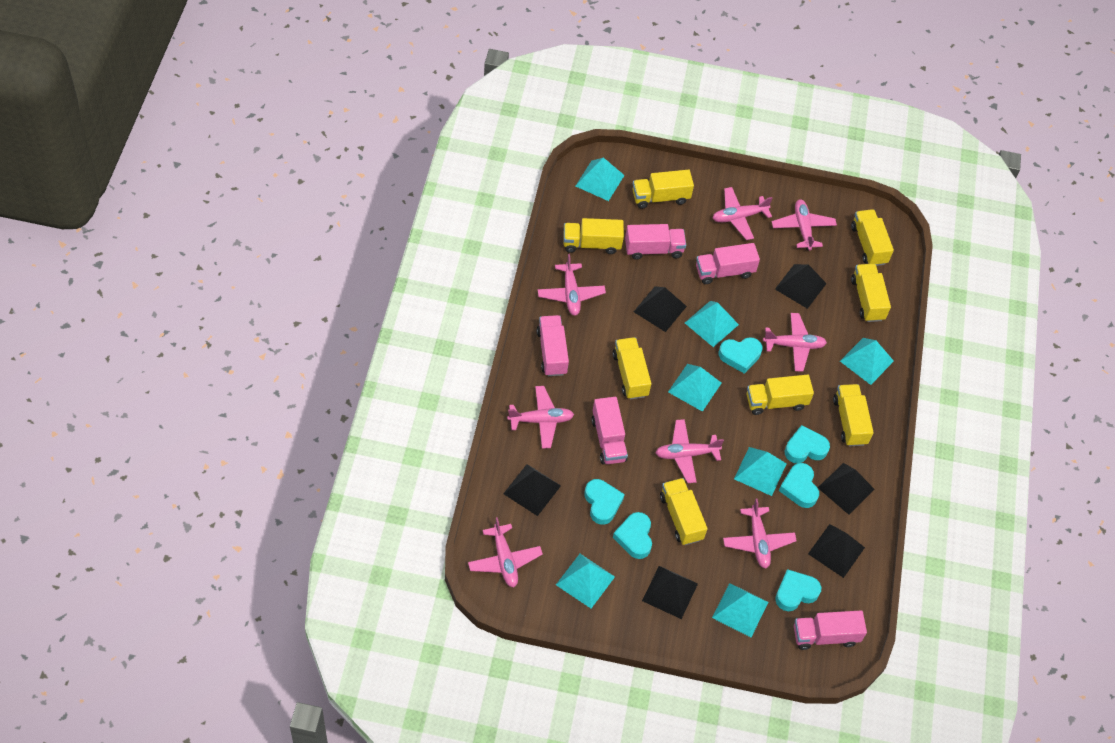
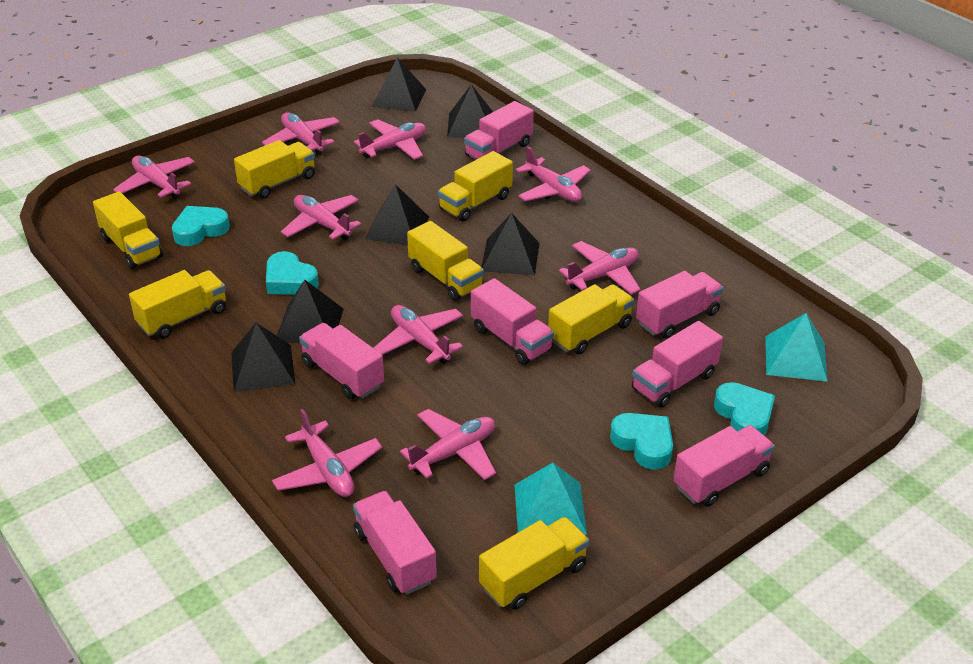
pink plane: [468,517,543,587] [507,386,574,449] [538,254,606,316] [656,419,724,483] [713,187,773,240] [723,498,797,569] [763,313,827,372] [772,199,837,251] = 8 -> [113,155,195,199] [262,112,340,155] [272,409,382,497] [281,195,361,240] [354,119,426,160] [373,305,463,364] [400,409,496,480] [516,146,591,202] [559,241,641,295] = 9
pink truck: [537,315,569,376] [591,397,628,465] [625,224,686,260] [696,243,760,284] [794,610,867,650] = 5 -> [299,323,384,399] [353,491,437,595] [464,101,534,160] [471,278,554,365] [632,321,723,408] [636,271,723,339] [673,425,775,507] = 7
turquoise heart: [584,479,625,525] [613,512,652,559] [719,337,762,374] [775,569,821,611] [779,463,819,508] [785,425,830,463] = 6 -> [172,206,230,246] [266,251,319,295] [610,413,673,470] [714,382,775,436] = 4
turquoise pyramid: [556,554,615,608] [576,158,625,201] [668,364,722,412] [685,301,739,347] [712,583,768,637] [734,447,787,496] [840,338,894,385] = 7 -> [514,463,587,535] [765,313,828,382] = 2
yellow truck: [564,218,624,254] [613,337,651,400] [633,170,694,209] [660,478,707,545] [747,375,814,415] [833,384,874,446] [851,209,894,266] [851,264,891,322] = 8 -> [93,191,163,269] [129,270,226,339] [234,140,315,199] [407,221,484,301] [438,151,513,222] [479,517,589,610] [548,284,634,354] = 7

